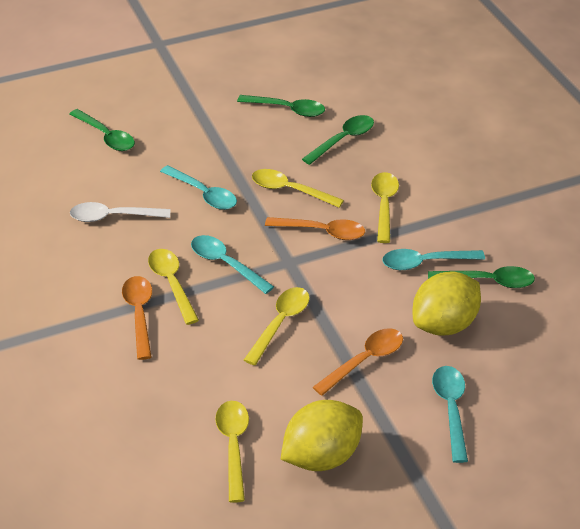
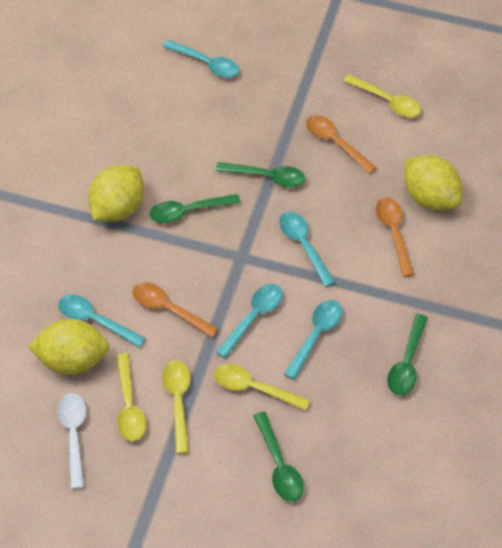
turquoise spoon: [160,165,237,210] [191,235,274,294] [382,249,485,270] [432,366,468,463] = 4 -> [58,294,146,348] [163,40,239,78] [216,284,283,359] [279,212,335,287] [284,300,343,380] = 5
yellow lemon: [281,400,363,471] [412,272,481,336] = 2 -> [28,319,109,375] [88,165,144,222] [405,155,462,210] = 3
yellow spoon: [148,249,199,325] [215,401,249,503] [244,287,310,365] [252,169,344,208] [371,172,399,243] = 5 -> [116,353,146,441] [162,360,191,454] [214,364,310,411] [343,74,421,118] = 4

